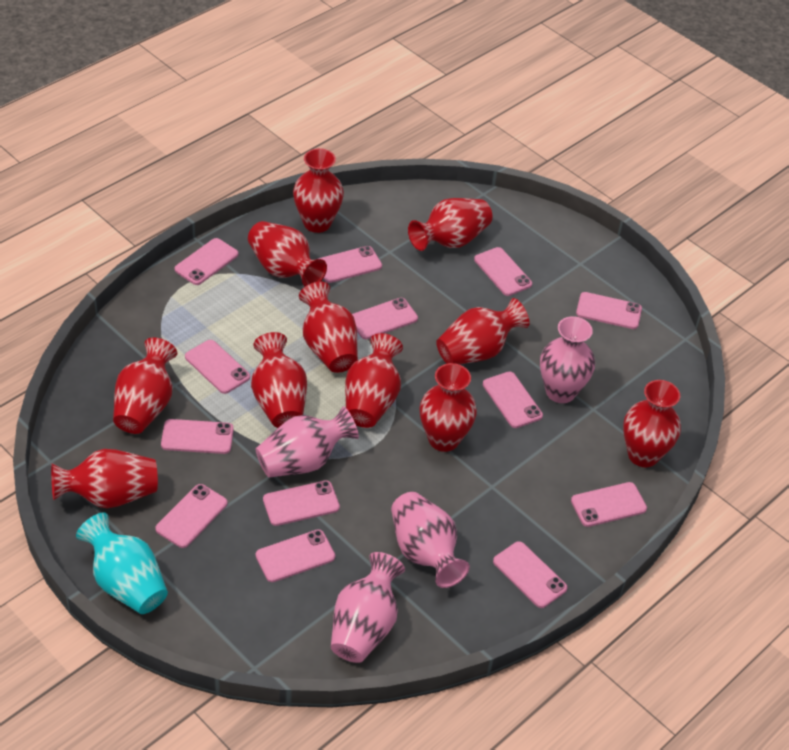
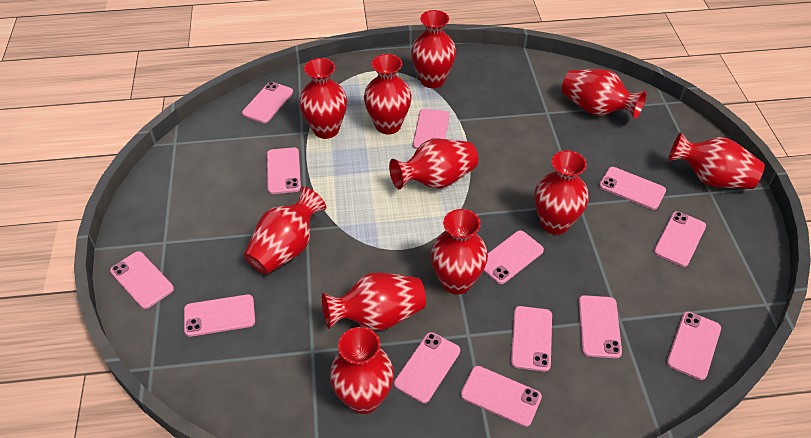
pink vase: [256,406,359,478] [331,552,405,663] [391,492,470,588] [540,316,595,403] = 4 -> none = 0
turquoise vase: [76,512,168,614] = 1 -> none = 0

